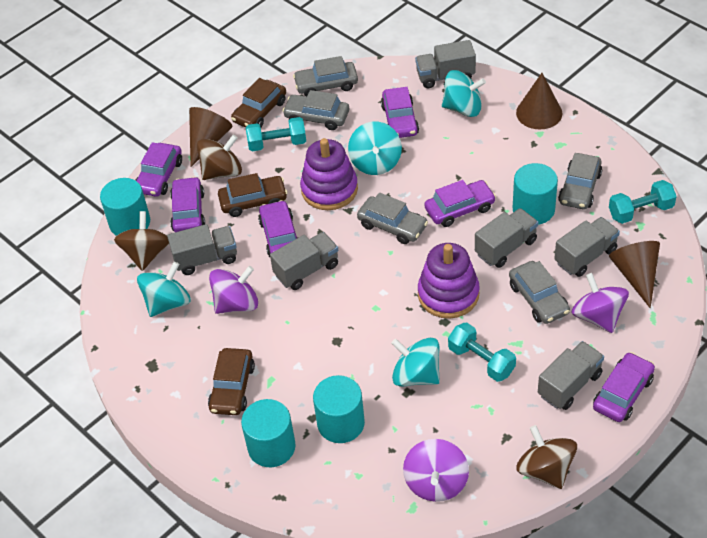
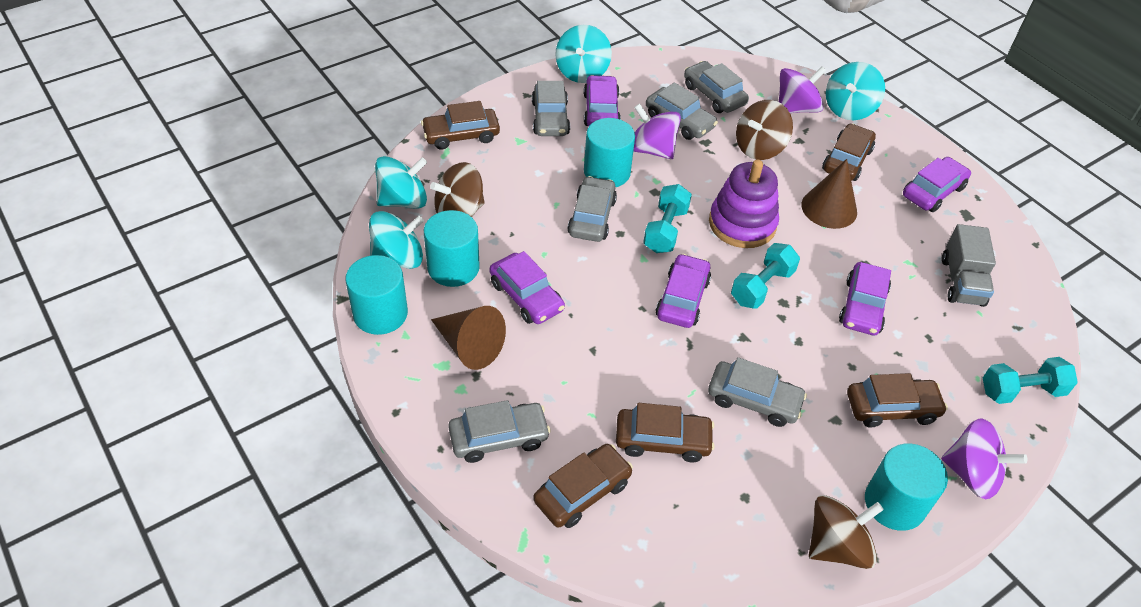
brown car: [208,348,255,415] [218,173,287,217] [231,78,286,128] = 3 -> [421,101,500,150] [533,444,633,528] [616,403,715,462] [822,124,876,181] [847,373,948,428] = 5
brown cone: [189,107,232,167] [516,73,562,129] [609,241,660,308] = 3 -> [431,306,506,370] [801,159,857,229] = 2
grey car: [283,90,349,130] [293,56,358,97] [357,193,428,244] [509,261,570,324] [558,153,602,209] = 5 -> [448,400,551,463] [532,81,570,136] [567,176,617,242] [646,82,718,140] [684,61,749,113] [708,357,807,427] = 6
grey truck: [167,224,237,275] [270,232,338,290] [415,40,476,88] [475,208,538,268] [538,341,604,410] [554,217,620,277] = 6 -> [942,224,996,307] = 1
purple car: [135,142,182,197] [170,177,205,232] [258,200,298,257] [381,87,419,138] [424,180,496,227] [593,352,655,422] = 6 -> [490,251,565,324] [583,75,621,127] [656,254,711,328] [839,262,891,336] [903,157,971,212] = 5
purple stacking toy: [300,138,358,210] [418,243,480,319] = 2 -> [709,160,779,248] = 1

